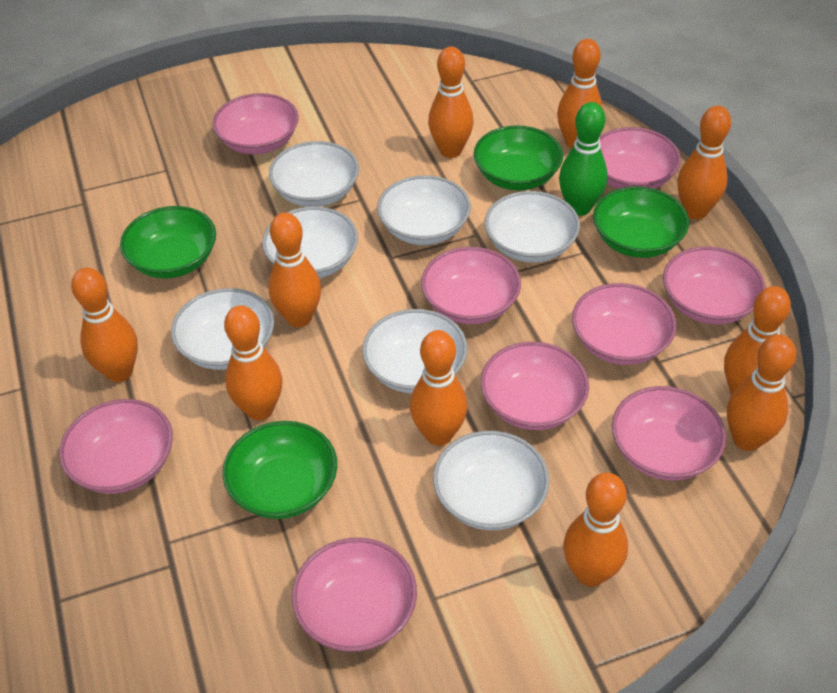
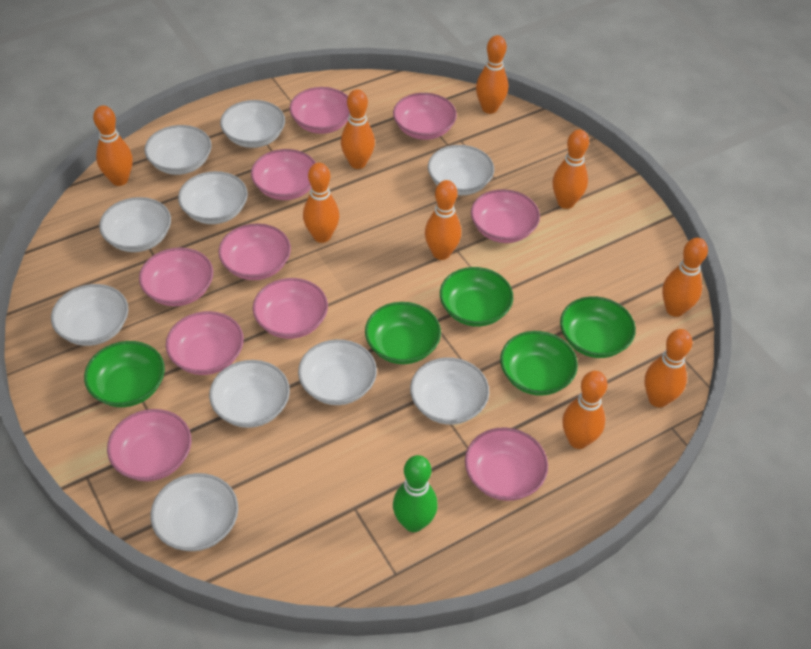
green bowl: [120,206,216,279] [223,421,337,519] [474,125,563,190] [593,186,689,258] = 4 -> [84,341,165,407] [365,302,441,364] [440,267,513,327] [500,331,578,396] [560,296,636,358] = 5
orange bowling pin: [71,267,138,382] [224,305,282,421] [269,213,321,327] [410,330,468,446] [428,47,474,158] [557,39,603,149] [563,473,628,587] [678,105,731,220] [724,286,791,395] [727,334,796,451] = 10 -> [93,106,133,186] [303,163,339,243] [341,89,375,169] [425,180,461,260] [476,35,508,114] [552,130,589,209] [562,371,608,449] [644,329,692,407] [662,238,708,317] = 9
pink bowl: [59,399,173,494] [212,93,299,154] [292,538,417,652] [421,247,521,324] [481,342,589,430] [572,283,676,365] [599,127,681,189] [612,386,726,481] [663,246,765,324] = 9 -> [107,409,192,481] [139,248,213,306] [166,311,244,375] [218,223,291,280] [251,149,316,200] [253,278,328,339] [289,87,350,134] [393,93,457,140] [465,427,548,501] [471,189,540,243] = 10
white bowl: [171,288,274,370] [262,207,358,278] [269,141,359,207] [362,309,468,393] [377,175,471,245] [433,431,550,530] [485,191,580,263] = 7 -> [51,284,128,346] [99,197,171,252] [144,125,212,175] [150,473,238,551] [178,171,248,224] [209,360,290,428] [220,100,285,148] [298,339,377,405] [410,357,489,425] [428,145,494,195] = 10

